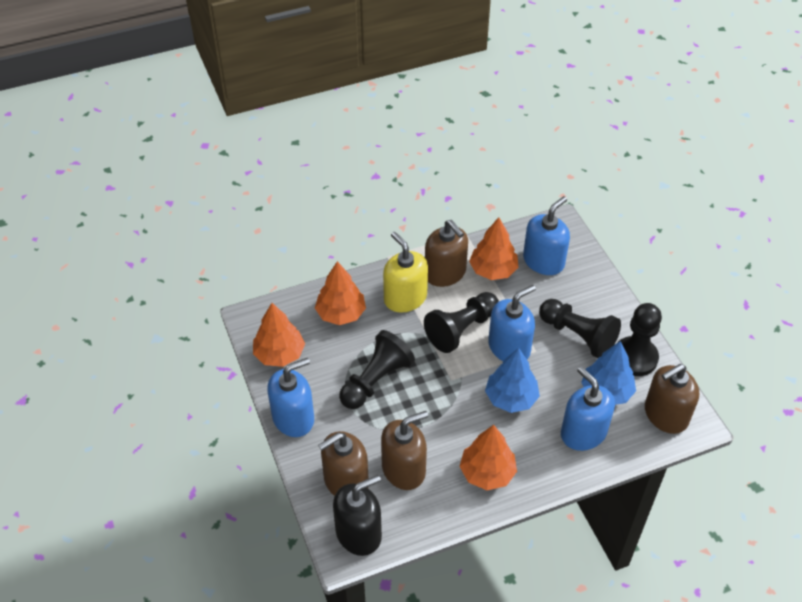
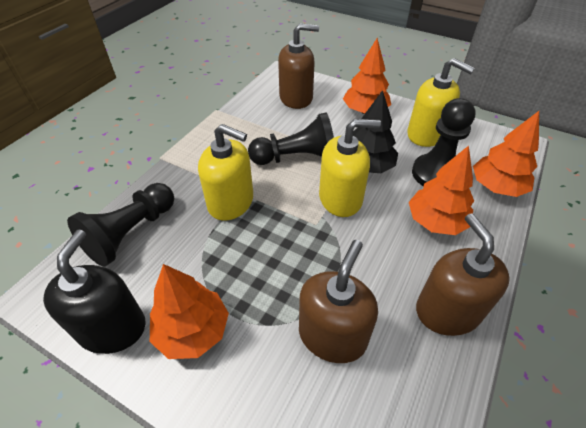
black pawn: [339,330,415,409] [424,292,499,353] [539,299,621,358] [617,303,662,376] = 4 -> [67,183,174,267] [248,113,334,165] [412,98,476,186] = 3
black tree: none = 0 -> [353,90,398,173] = 1
blue soap dispenser: [267,358,314,437] [488,285,536,361] [523,196,570,275] [561,366,615,451] = 4 -> none = 0
blue tree: [485,348,540,413] [581,341,636,405] = 2 -> none = 0
brown soap dispenser: [318,431,369,496] [381,411,428,490] [425,220,468,287] [645,364,699,434] = 4 -> [278,23,319,109] [299,240,378,363] [416,213,510,336] = 3
yellow soap dispenser: [383,232,428,313] = 1 -> [198,124,253,221] [319,119,381,217] [407,58,475,147] = 3

